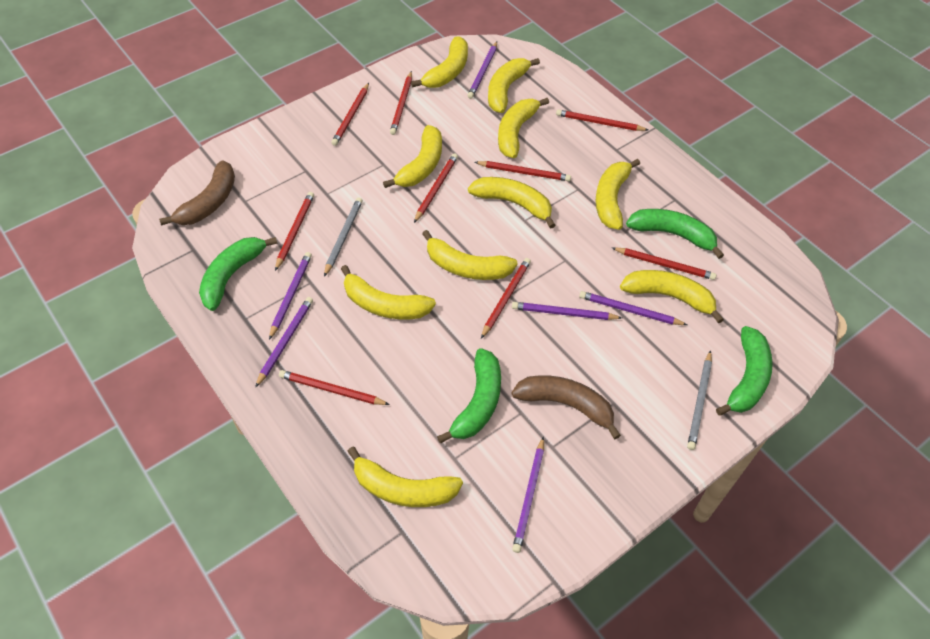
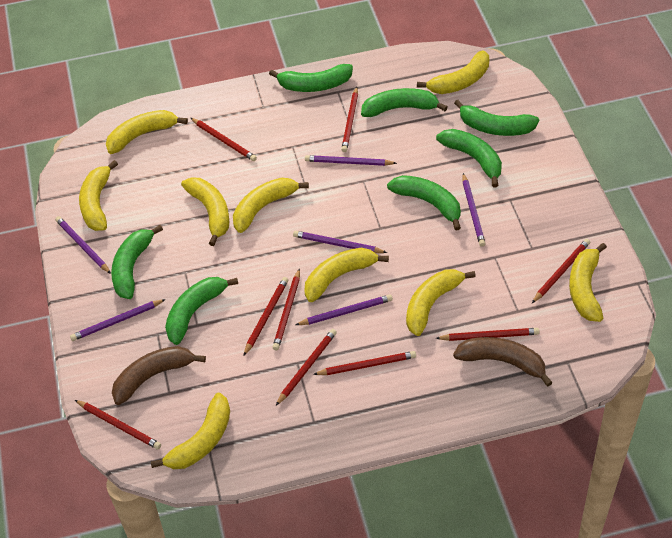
green banana: [199,237,277,311] [437,348,501,443] [626,209,724,259] [716,326,773,416] = 4 -> [111,225,163,299] [165,277,238,345] [269,64,353,92] [361,88,448,117] [387,175,461,231] [436,129,502,187] [454,100,539,136] = 7
grey pencil: [324,197,363,277] [687,350,712,450] = 2 -> none = 0
yellow banana: [341,265,436,319] [347,446,463,507] [383,125,442,188] [411,36,468,88] [422,230,518,280] [468,177,556,229] [488,58,540,113] [498,98,549,158] [595,159,640,230] [620,270,724,324] = 10 -> [79,160,118,231] [106,110,188,154] [151,393,230,469] [181,177,229,246] [233,178,309,233] [304,248,389,302] [406,269,476,336] [417,50,489,94] [569,243,607,322] = 9

